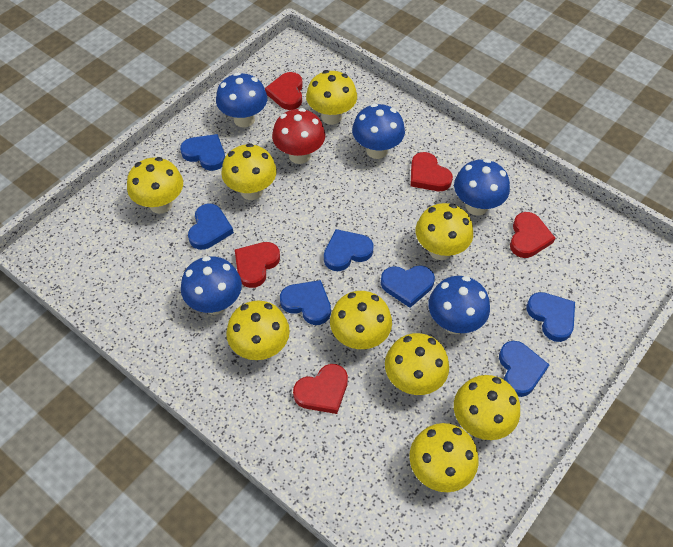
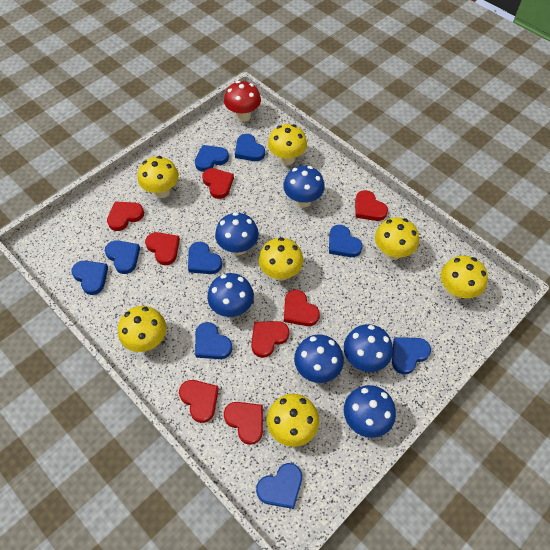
blue heart: [180,134,225,171] [188,204,234,250] [280,280,331,325] [324,229,374,271] [381,265,435,308] [499,341,549,397] [526,292,575,342] = 7 -> [71,261,108,295] [105,240,140,274] [188,242,222,274] [195,145,229,172] [195,322,232,359] [235,134,265,161] [256,463,302,509] [329,225,363,257] [392,337,431,375] = 9
blue mushroom: [181,256,242,315] [216,72,267,128] [352,103,405,159] [428,276,490,334] [454,159,510,215] = 5 -> [207,273,254,317] [215,212,259,256] [283,166,325,208] [294,334,344,383] [344,324,393,372] [344,385,396,438] = 6
red heart: [235,242,280,288] [265,72,303,110] [293,364,348,414] [410,152,453,191] [510,212,555,258] = 5 -> [107,201,144,231] [145,232,180,265] [179,380,219,423] [202,168,234,199] [224,402,263,445] [251,321,289,358] [284,290,320,326] [355,190,388,221] = 8
yellow mushroom: [127,157,183,214] [221,143,277,200] [226,301,290,360] [306,70,357,125] [330,291,392,350] [385,333,449,395] [409,423,479,492] [416,203,473,260] [454,375,520,440] = 9 -> [118,306,166,352] [138,156,179,198] [259,237,303,281] [267,394,319,447] [268,124,307,165] [375,217,419,260] [441,256,488,299] = 7

